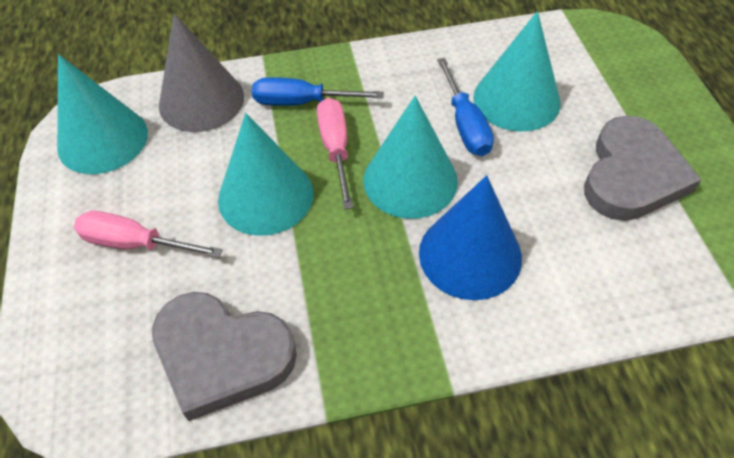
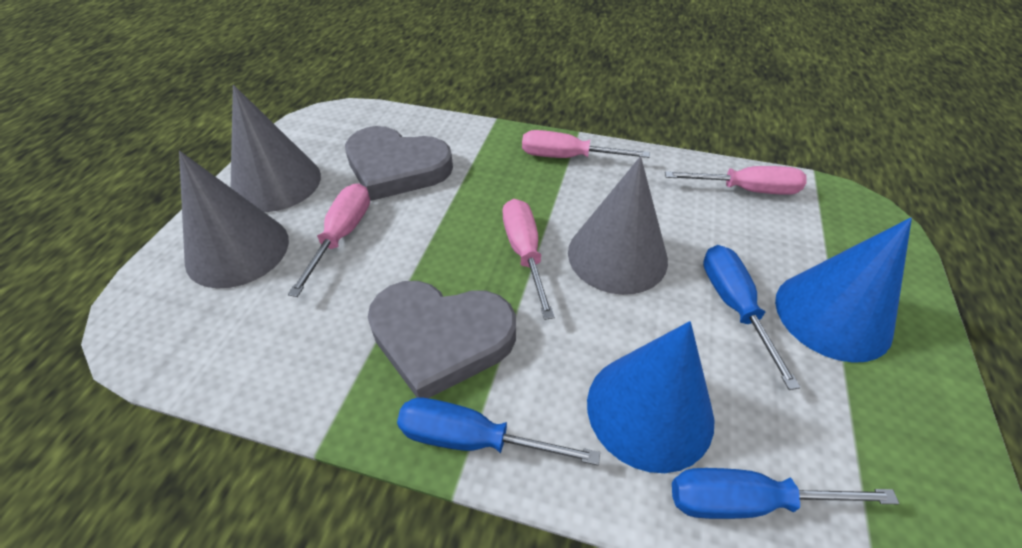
blue cone: [419,175,522,300] = 1 -> [587,321,715,473] [775,217,912,363] = 2
blue screwdriver: [252,77,384,106] [437,58,494,156] = 2 -> [397,398,600,465] [672,468,899,519] [703,245,801,390] = 3
grey cone: [159,14,244,132] = 1 -> [179,151,289,289] [231,85,321,212] [568,156,668,295] = 3
pink screwdriver: [74,211,223,258] [317,98,353,210] = 2 -> [288,183,370,297] [503,199,555,320] [522,130,650,158] [665,166,807,195] = 4
turquoise cone: [57,54,148,174] [218,113,314,236] [363,96,458,219] [473,11,561,132] = 4 -> none = 0

